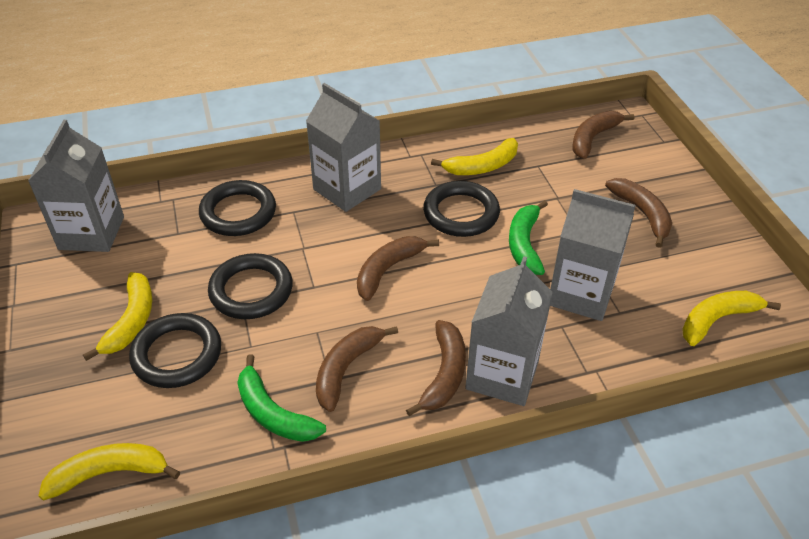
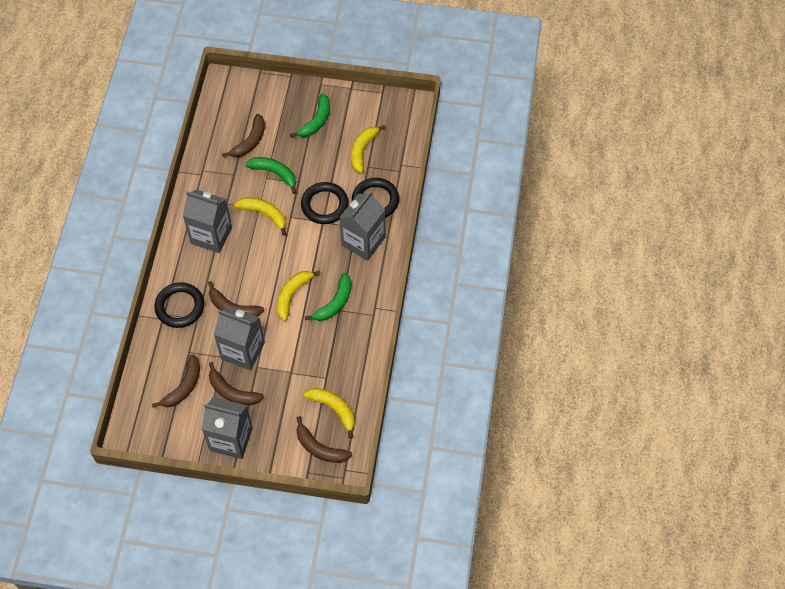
black ring: [129,313,221,388] [199,180,276,236] [208,253,293,319] [423,181,500,237] = 4 -> [154,282,204,328] [301,182,349,224] [352,178,399,218] = 3
green banana: [237,354,326,442] [509,200,548,275] = 2 -> [245,157,297,194] [290,93,330,137] [305,273,351,321] = 3

